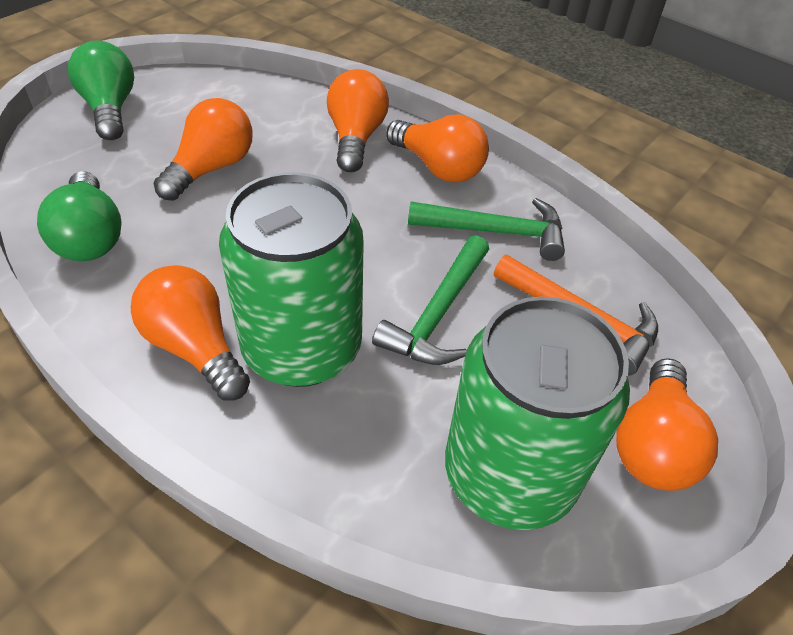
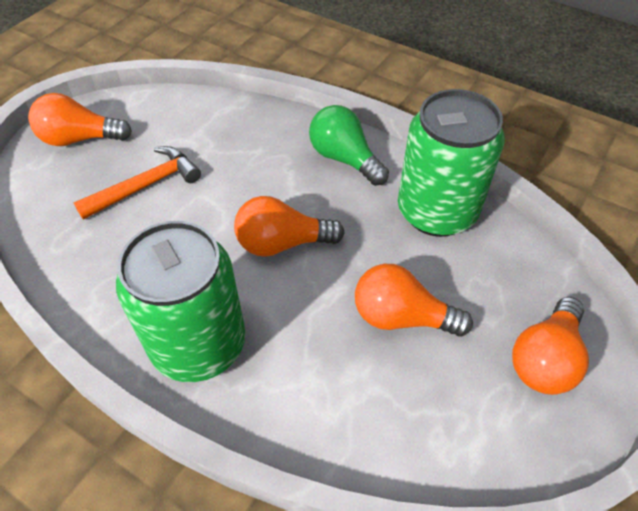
green hammer: [372,235,489,365] [408,198,565,261] = 2 -> none = 0
green light bulb: [37,171,122,261] [68,41,134,140] = 2 -> [309,105,389,186] = 1
orange light bulb: [131,265,250,401] [154,98,253,201] [327,69,389,172] [386,114,489,183] [616,358,718,491] = 5 -> [28,93,132,146] [234,196,345,257] [355,264,473,337] [512,297,589,395] = 4

